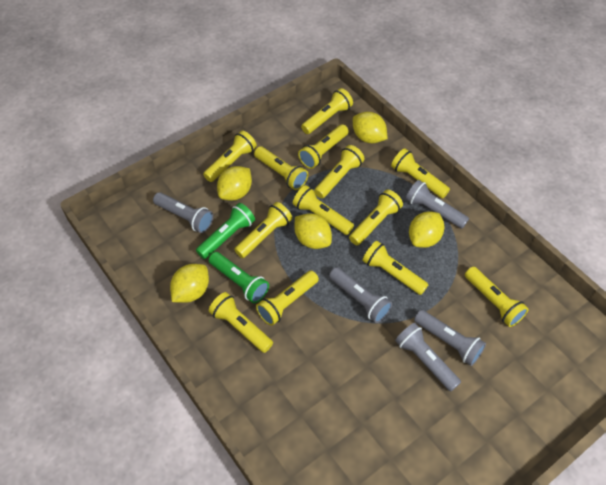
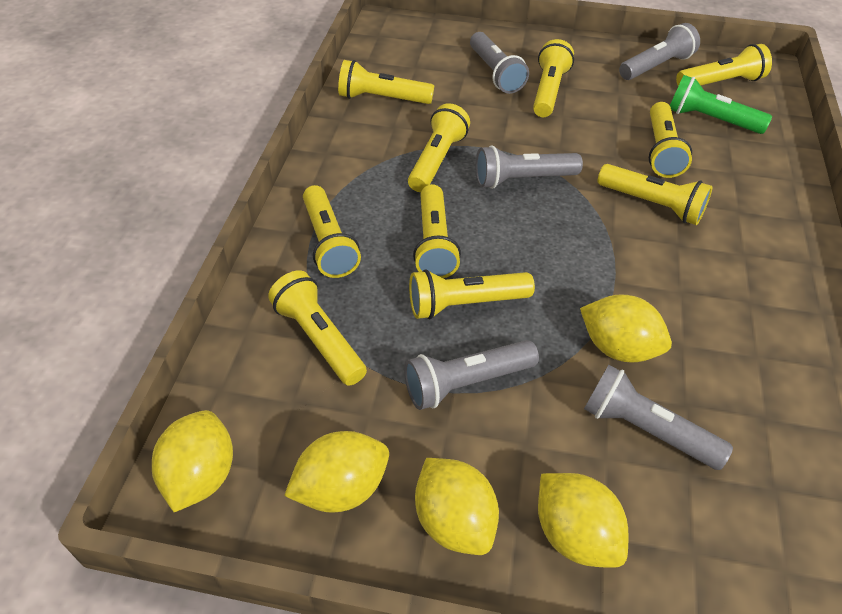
green flashlight: [196,203,255,259] [209,252,269,303] = 2 -> [670,75,772,134] = 1
yellow flashlight: [203,130,257,182] [209,292,273,353] [234,202,292,258] [254,146,308,190] [256,271,319,326] [293,185,354,235] [298,124,349,169] [301,88,353,134] [314,145,365,198] [349,190,403,245] [362,241,428,295] [391,148,450,198] [465,267,529,327] = 13 -> [268,270,367,386] [303,185,361,278] [338,60,434,104] [408,103,470,192] [409,269,535,319] [413,184,461,278] [533,39,574,117] [598,164,712,225] [649,102,692,178] [676,44,772,86] = 10

